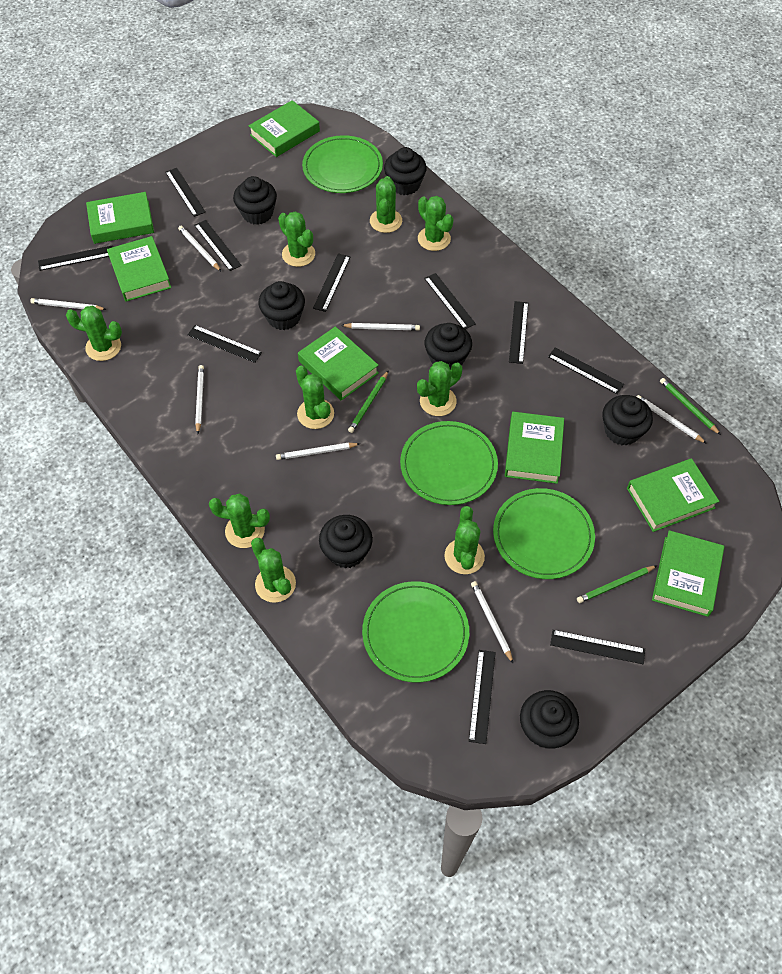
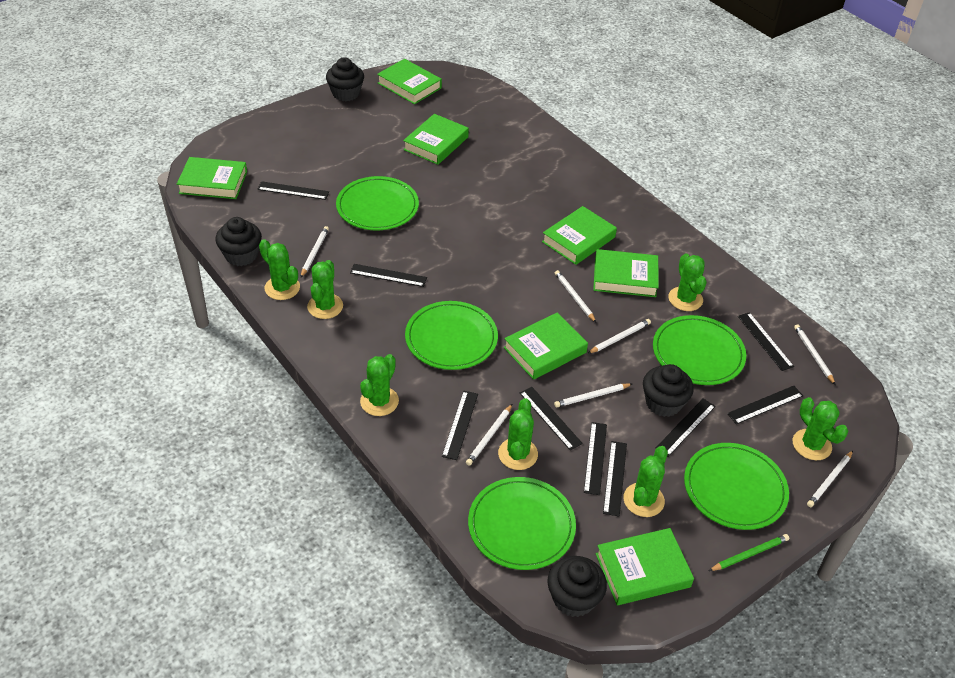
black cupcake: [233,176,277,225] [258,281,305,330] [319,515,373,569] [384,147,427,195] [424,323,472,369] [520,690,579,749] [602,395,653,446] = 7 -> [216,217,262,266] [326,58,364,101] [548,556,607,617] [643,364,694,417] = 4
black ruler: [38,246,112,271] [165,168,206,217] [188,325,262,363] [194,220,242,271] [313,253,350,312] [424,273,476,329] [469,650,496,744] [509,301,528,364] [548,348,624,394] [550,630,645,664] = 10 -> [257,181,329,200] [350,264,427,287] [442,391,478,460] [520,387,583,450] [584,422,607,495] [603,441,627,516] [656,399,716,457] [727,386,803,424] [738,312,794,371] = 9
green cactus: [66,306,122,361] [209,493,270,548] [251,538,296,603] [278,211,315,267] [296,366,334,429] [370,176,402,233] [417,361,462,416] [418,196,454,251] [444,506,485,574] = 9 -> [259,239,300,300] [307,260,343,319] [360,354,399,416] [498,398,538,470] [624,446,668,517] [668,253,707,311] [793,397,848,460] = 7
green pencil: [348,370,389,433] [577,565,657,603] [660,378,721,435] = 3 -> [709,534,789,571] = 1
green plate: [302,135,383,193] [362,581,469,683] [400,421,498,505] [493,488,595,579] = 4 -> [336,176,419,230] [405,301,498,370] [468,477,576,570] [653,315,746,385] [684,443,789,530] = 5

